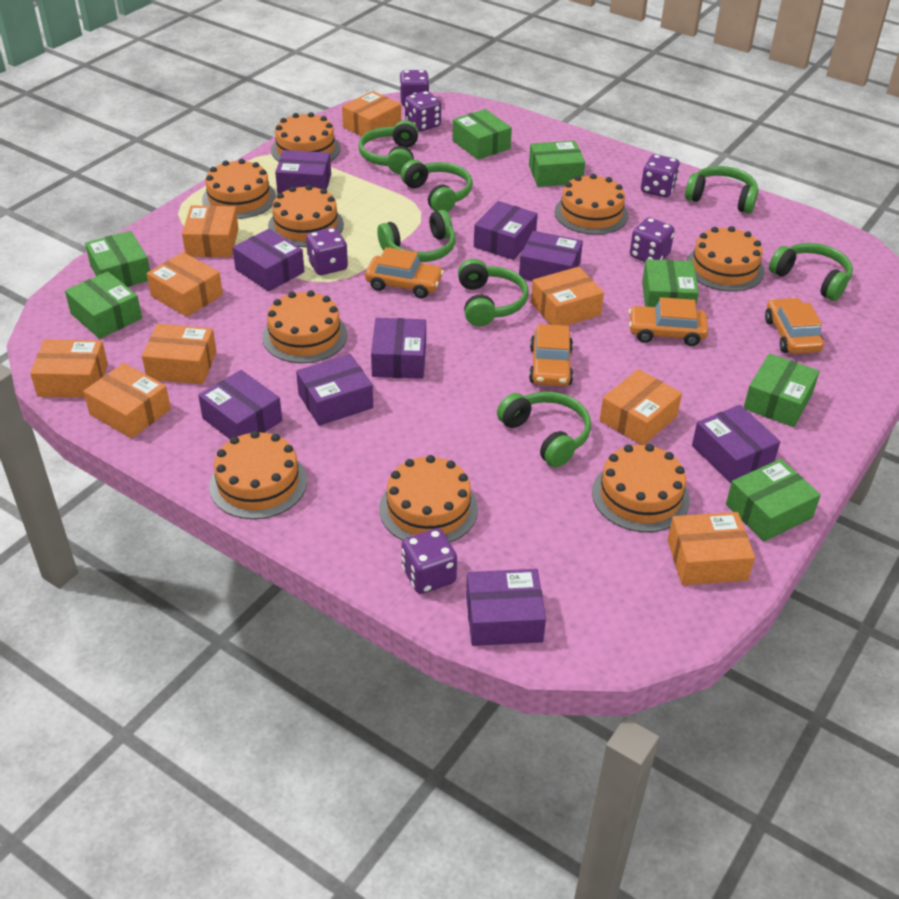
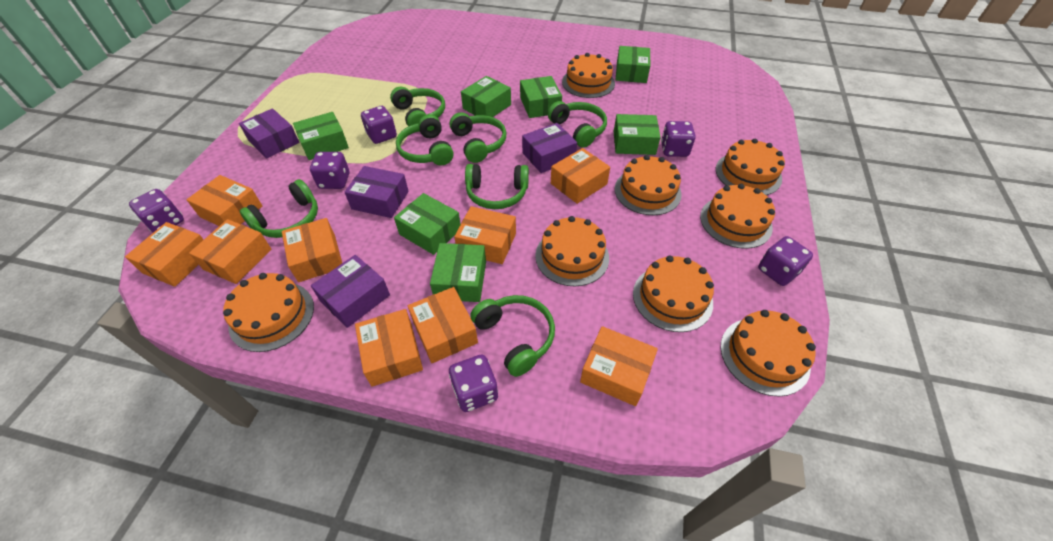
orange cake: [202,159,276,219] [209,431,307,519] [262,290,347,363] [268,185,344,247] [271,112,340,162] [379,455,478,542] [555,174,628,235] [592,444,690,532] [686,226,764,292] = 9 -> [223,273,314,352] [535,216,609,286] [562,53,615,98] [615,155,682,215] [633,255,714,332] [700,184,775,249] [716,139,785,195] [721,310,816,397] = 8
orange car: [365,247,444,298] [529,324,573,386] [628,297,708,346] [765,297,824,354] = 4 -> none = 0
purple box: [198,370,282,439] [232,229,304,292] [275,150,331,194] [296,354,373,426] [371,318,426,379] [466,569,546,646] [474,201,538,260] [519,231,583,281] [692,405,780,483] = 9 -> [239,108,299,159] [311,255,390,328] [344,166,409,218] [522,123,577,173] = 4

